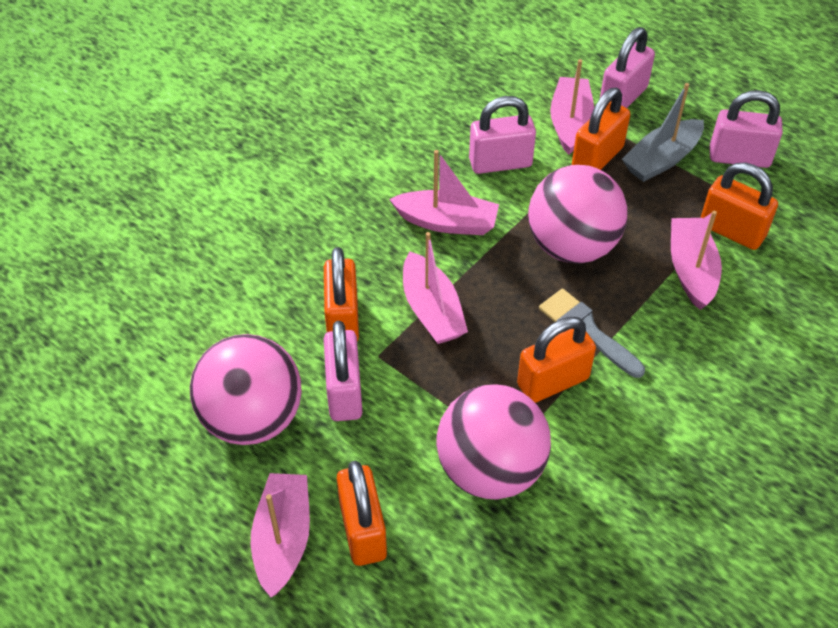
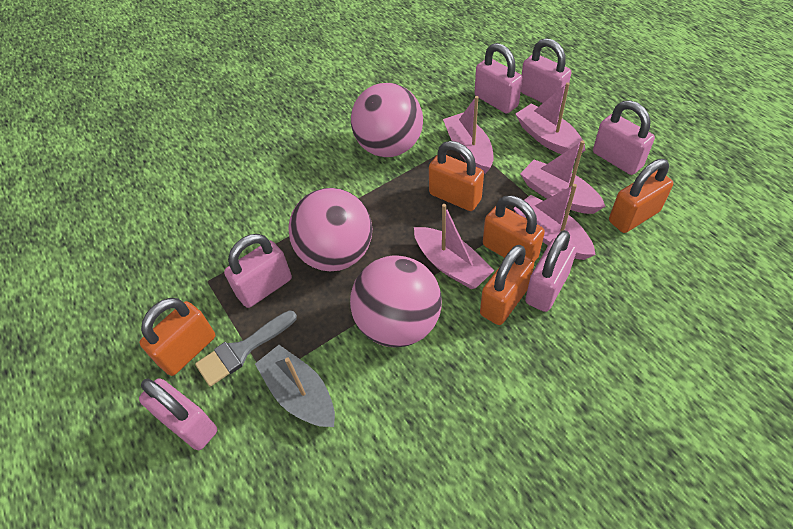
pink padlock: [324,321,363,421] [469,96,536,174] [600,27,655,108] [710,90,783,168] = 4 -> [139,378,217,450] [224,234,292,308] [475,43,522,114] [521,38,571,103] [525,230,577,312] [593,100,655,175] = 6

